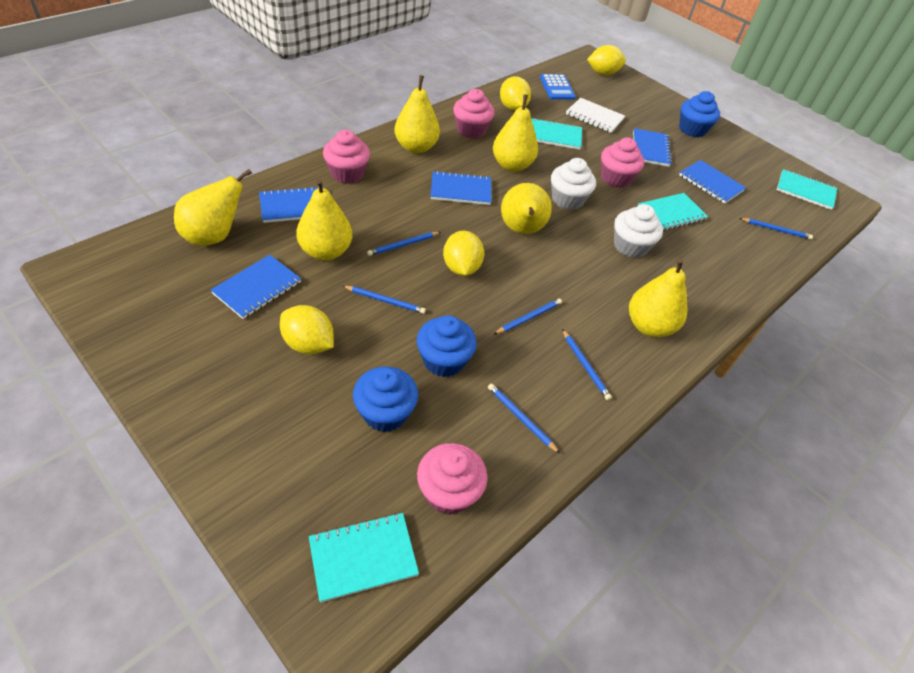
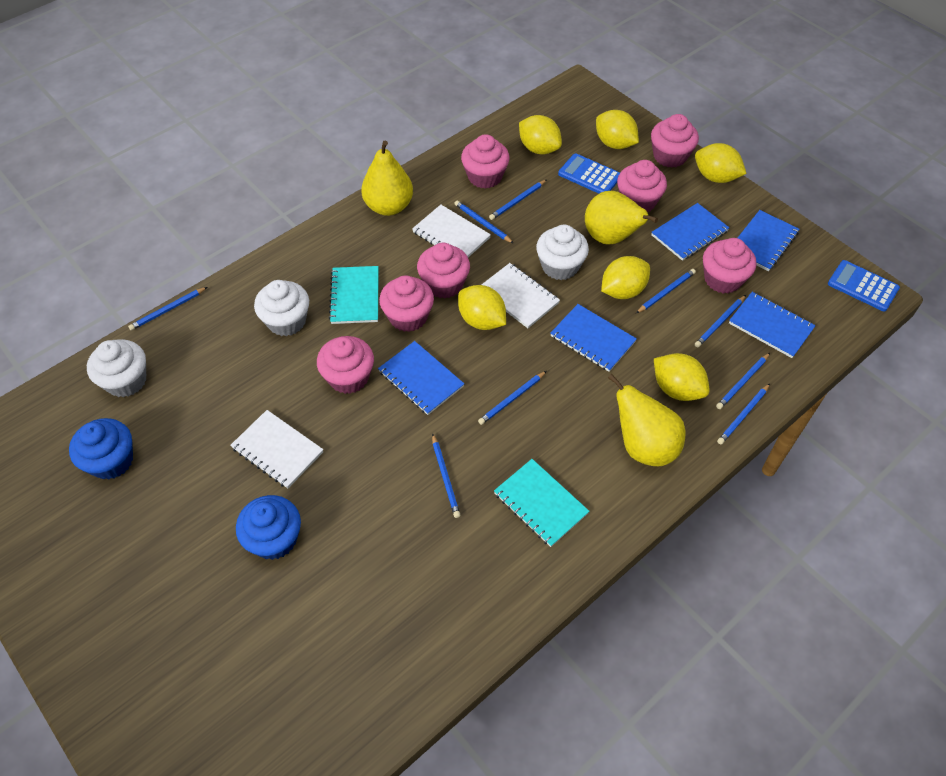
blue calculator: [540,74,576,100] = 1 -> [558,153,620,194] [828,260,900,311] = 2
blue cupcake: [353,367,418,432] [417,315,477,377] [679,91,720,137] = 3 -> [69,418,133,480] [236,495,301,560] = 2
blue pencil: [343,286,426,314] [367,232,441,256] [488,384,560,454] [493,299,562,335] [562,329,612,401] [739,218,813,240] = 6 -> [128,287,207,330] [432,433,460,518] [454,200,513,243] [478,371,546,425] [489,180,546,220] [636,269,696,313] [695,295,746,347] [716,353,770,409] [717,384,770,445] = 9
pink cupcake: [323,130,370,184] [417,443,488,515] [453,89,495,139] [601,138,645,188] = 4 -> [317,336,374,394] [379,275,434,332] [417,243,470,299] [461,134,510,189] [617,160,667,212] [651,114,699,168] [703,238,756,294] = 7
turquoise notebook: [309,513,419,602] [531,118,582,150] [638,193,708,231] [777,169,837,210] = 4 -> [329,266,379,324] [494,459,589,547] = 2
white cupcake: [551,158,596,210] [614,204,663,258] = 2 -> [87,339,146,397] [254,280,309,336] [536,225,589,280] = 3
white notebook: [566,98,625,133] = 1 -> [230,410,323,488] [412,205,491,257] [481,263,560,328] = 3
yellow lemon: [280,305,334,354] [443,231,484,276] [500,76,531,111] [587,45,626,75] = 4 -> [458,285,506,330] [519,115,562,155] [596,110,639,149] [601,256,650,299] [654,353,710,401] [695,143,747,183] = 6
yellow pear: [174,169,252,246] [296,179,352,261] [394,75,440,154] [493,94,538,172] [501,183,552,234] [629,258,688,337] = 6 -> [361,141,413,216] [585,191,658,245] [608,374,685,466] = 3

